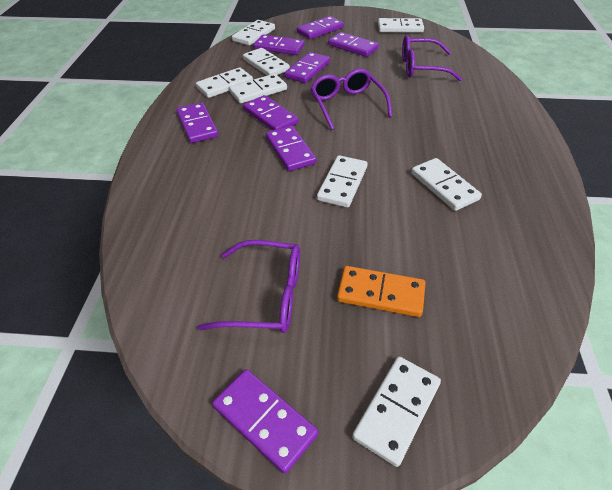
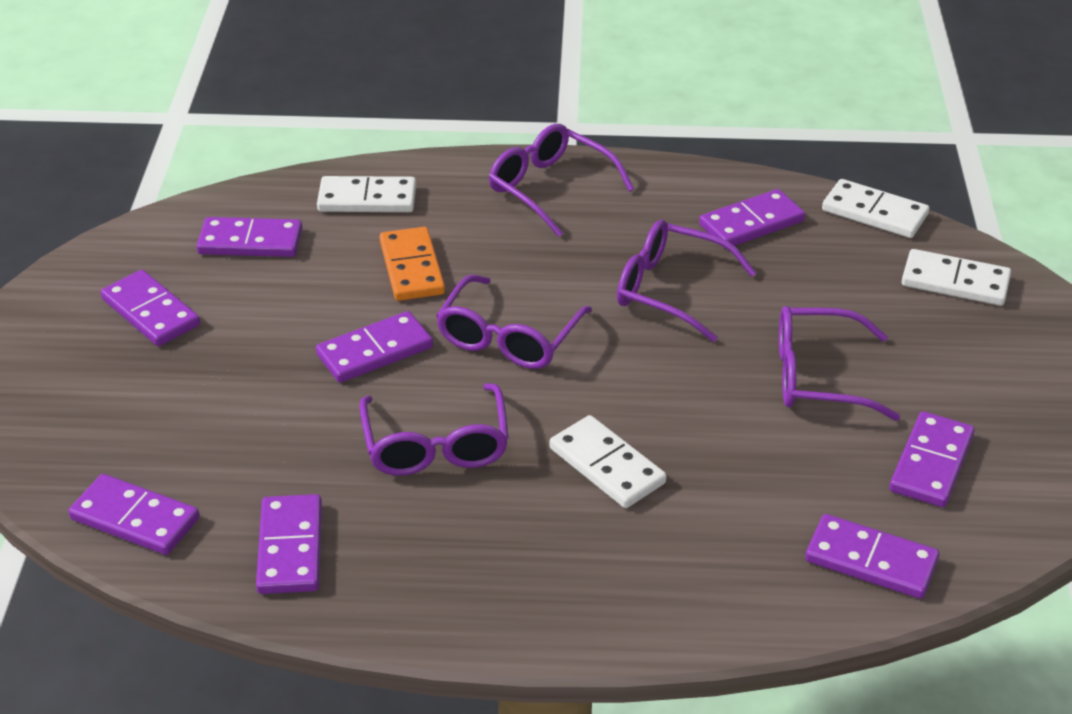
purple glasses: [197,240,300,333] [310,68,392,130] [402,35,462,81] = 3 -> [359,383,509,475] [436,275,592,369] [489,124,634,237] [617,220,756,342] [779,306,900,421] = 5
white domino: [196,67,253,98] [229,74,287,104] [232,20,275,46] [243,48,290,76] [317,155,368,208] [352,357,441,467] [378,18,424,33] [411,158,482,211] = 8 -> [317,176,416,212] [550,415,666,508] [822,179,929,238] [902,249,1011,306] = 4

